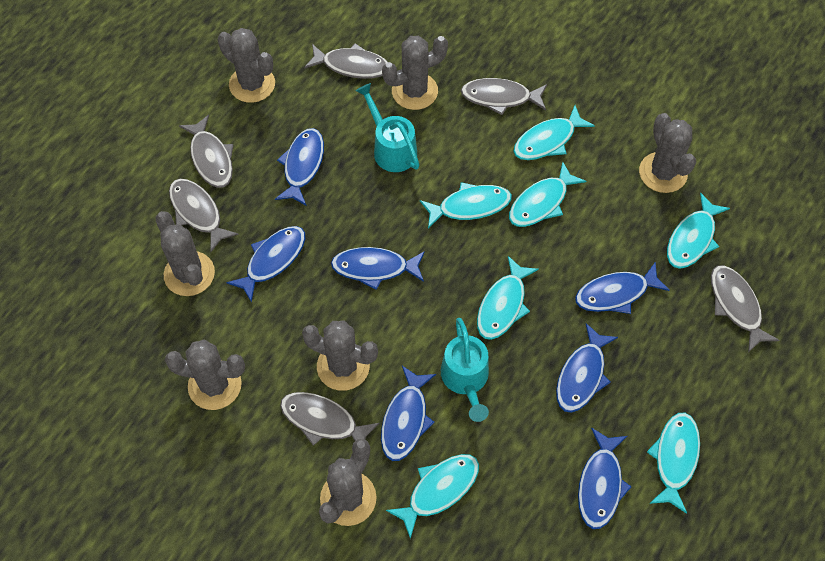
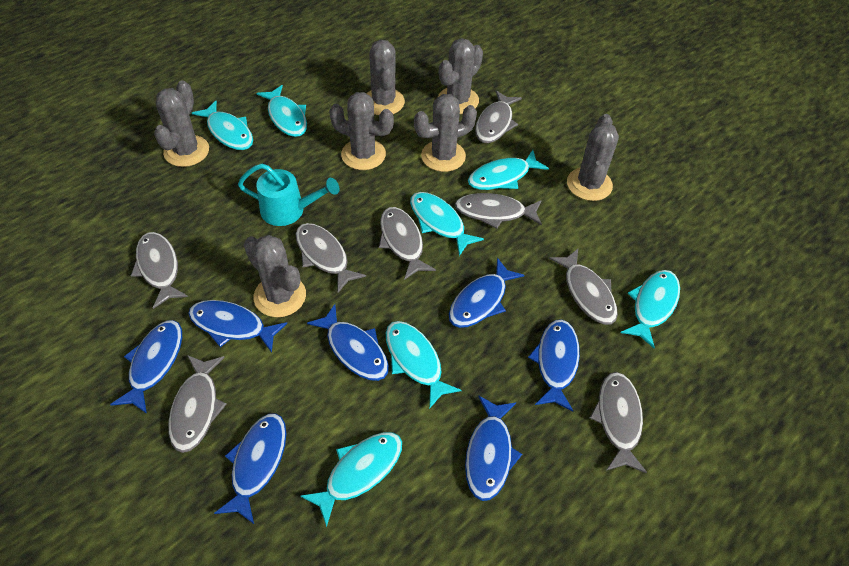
grey fish: [169,179,239,252] [179,115,234,188] [280,392,379,446] [304,43,388,79] [461,78,547,115] [711,265,779,353] = 6 -> [131,232,188,309] [168,355,227,453] [296,223,366,293] [379,207,436,280] [455,193,542,229] [475,90,522,143] [549,249,618,325] [590,372,647,473] = 8
turquoise watering can: [356,83,419,172] [441,318,489,422] = 2 -> [238,163,339,226] = 1

